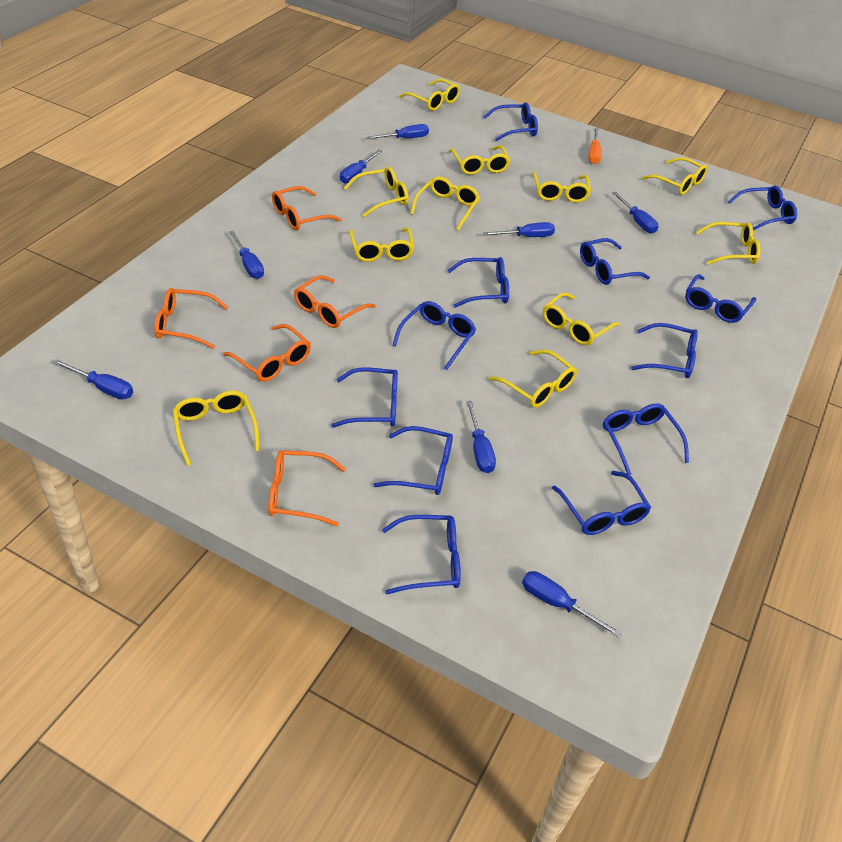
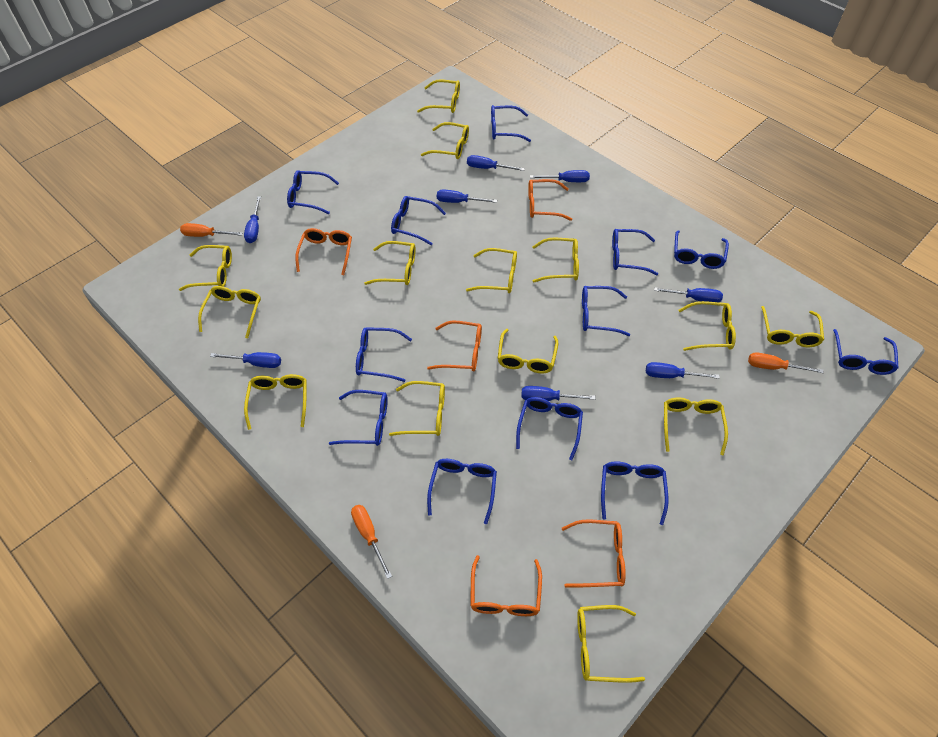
orange screwdriver: [588,128,602,164] = 1 -> [180,223,243,237] [351,505,392,579] [748,352,823,373] = 3
yellow glasses: [173,390,260,466] [344,167,408,217] [349,228,414,262] [399,79,460,111] [410,176,480,231] [449,145,511,175] [489,349,577,408] [532,172,591,203] [543,292,620,345] [641,157,708,195] [696,222,761,265] = 11 -> [179,245,232,291] [198,286,261,338] [244,374,307,430] [364,241,416,285] [389,381,445,436] [417,80,460,113] [421,122,469,159] [466,248,517,293] [498,329,558,374] [532,238,579,283] [577,605,645,683] [664,398,728,455] [679,301,736,351] [761,306,824,347] = 14

